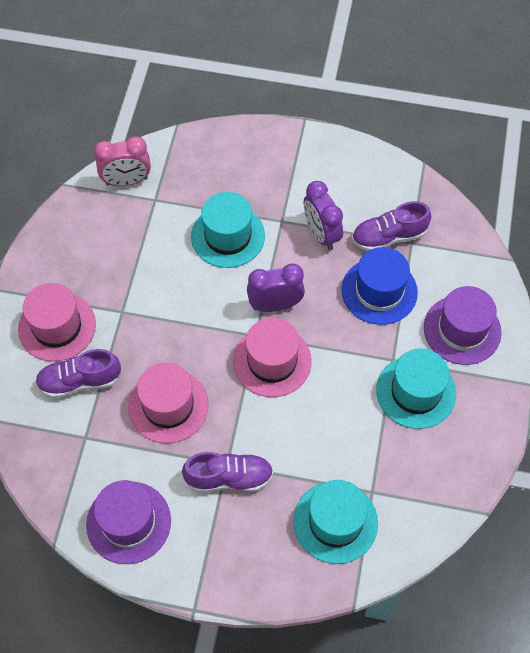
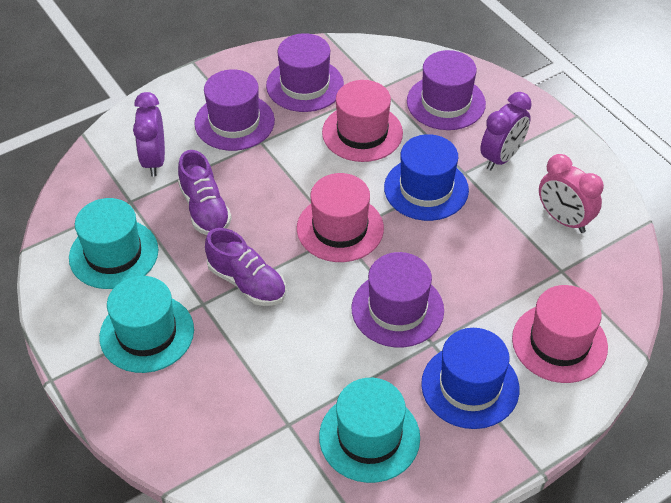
blue hat: [342,247,418,325] = 1 -> [384,134,469,221] [421,328,520,429] = 2
purple hat: [86,480,171,564] [424,286,502,365] = 2 -> [194,69,275,151] [266,33,344,112] [352,252,444,347] [407,50,486,130] = 4
purple shoe: [35,349,121,398] [182,452,273,492] [352,201,431,251] = 3 -> [178,150,232,235] [205,228,286,306] = 2

